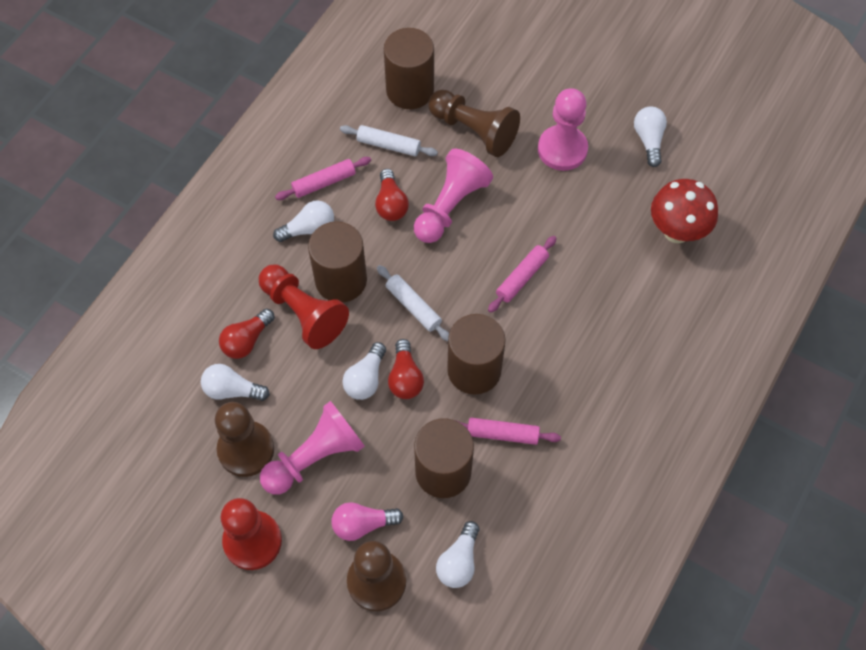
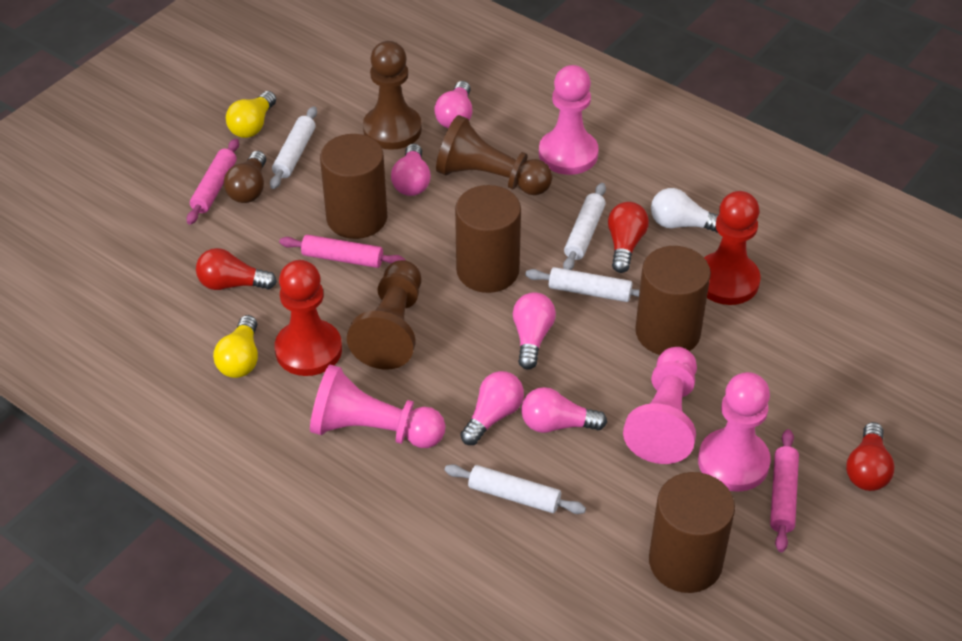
brown light bulb: none = 0 -> [224,151,266,203] = 1
pink light bulb: [331,502,404,541] = 1 -> [391,144,431,196] [434,81,472,128] [460,371,524,445] [513,292,556,370] [521,387,607,433] = 5
pink pawn: [260,401,365,495] [414,149,493,243] [538,88,588,171] = 3 -> [310,365,446,448] [539,65,599,175] [623,347,697,464] [698,372,771,492] = 4
red mushroom: [651,179,718,243] = 1 -> none = 0
white light bulb: [201,364,270,401] [273,200,334,242] [342,342,386,400] [436,521,479,588] [634,107,667,167] = 5 -> [651,188,718,233] = 1
white rolling pin: [340,125,438,156] [377,265,449,341] = 2 -> [270,106,317,189] [445,464,586,514] [525,267,640,302] [563,183,606,270] = 4
yellow light bulb: none = 0 -> [213,315,258,378] [226,91,276,138] = 2

